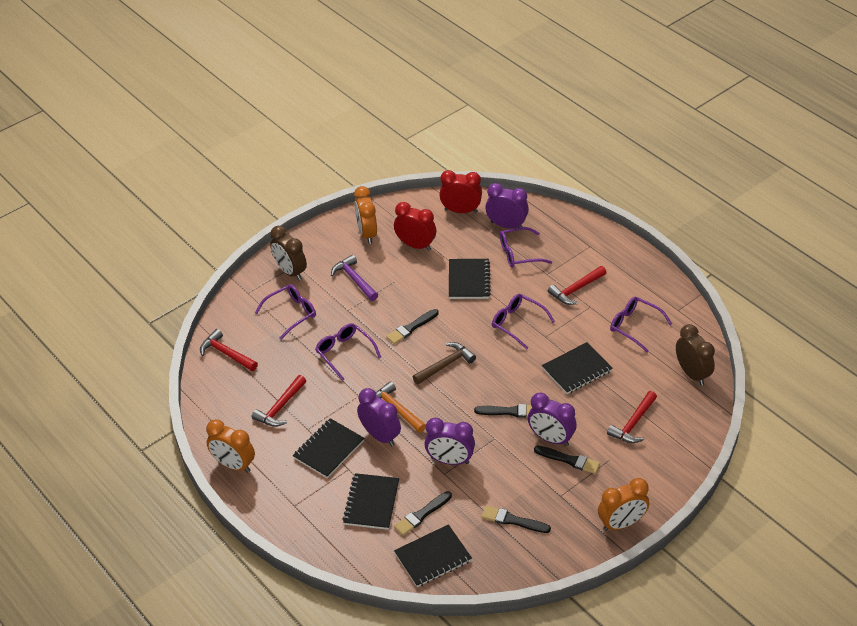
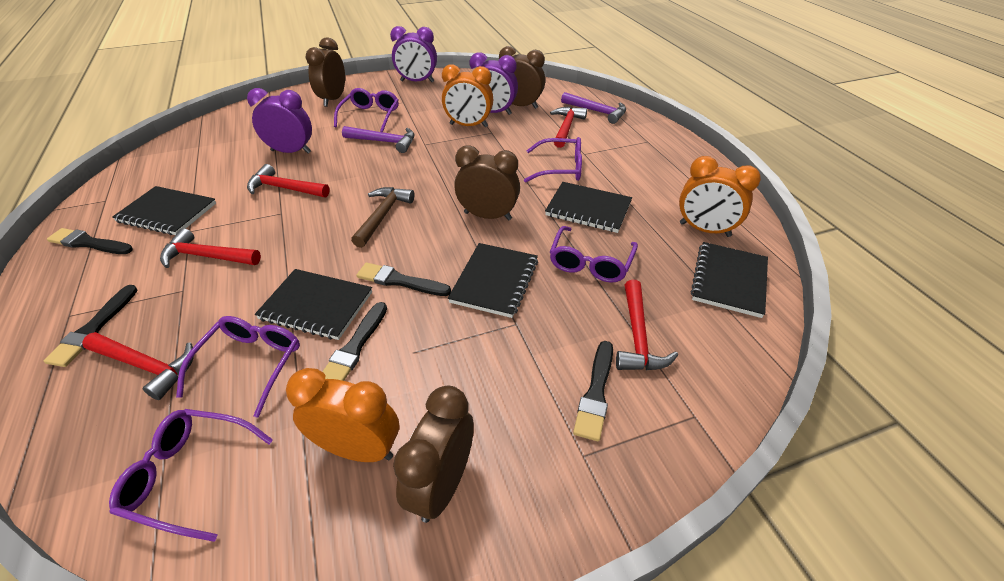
brown clock: [270,226,307,281] [676,324,715,386] = 2 -> [305,37,345,107] [393,386,473,523] [454,145,520,220] [499,46,545,109] = 4
orange hammer: [376,381,426,433] = 1 -> none = 0
purple clock: [357,388,401,446] [424,418,475,465] [485,183,529,228] [528,392,577,446] = 4 -> [247,88,312,154] [390,26,437,82] [470,52,518,115] = 3
purple hammer: [331,255,378,301] = 1 -> [342,126,415,153] [561,92,626,124] = 2
red clock: [394,202,437,251] [439,170,482,213] = 2 -> none = 0
red hammer: [200,329,258,371] [251,375,306,427] [548,266,606,305] [607,391,657,443] = 4 -> [82,332,194,400] [160,228,261,268] [247,164,330,197] [550,107,587,148] [616,280,678,370] = 5

